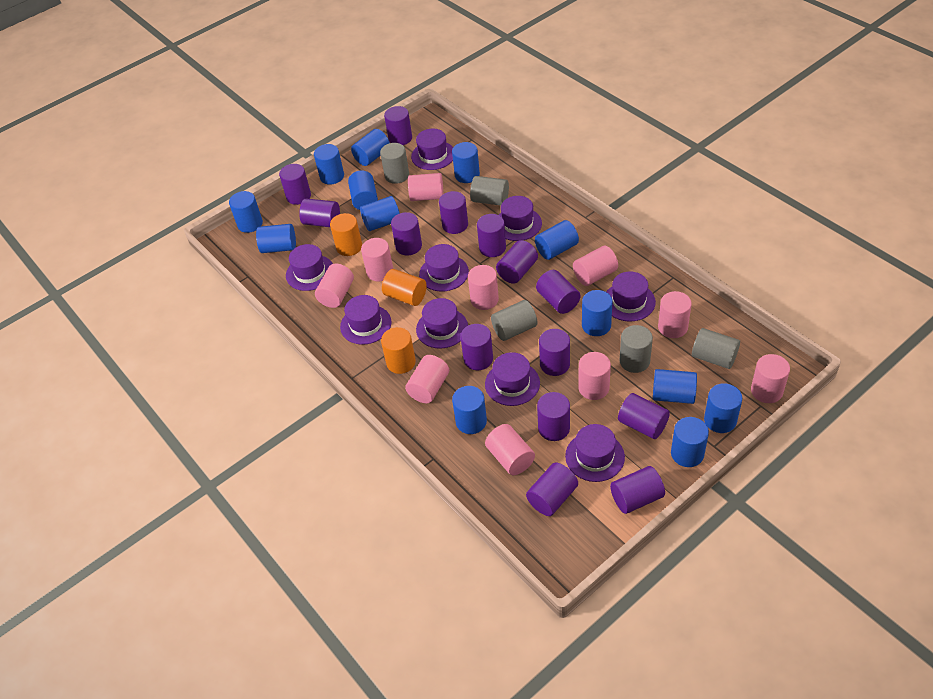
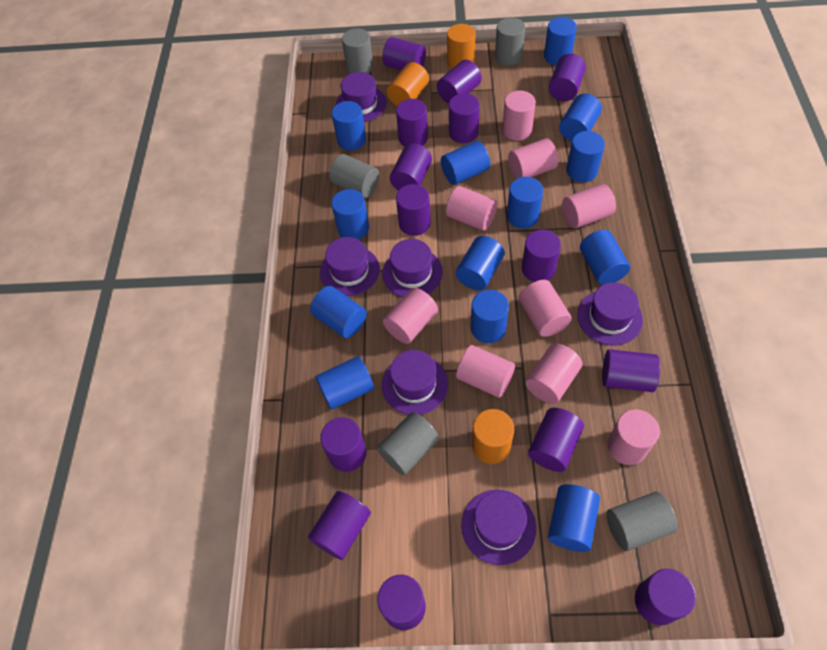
pink cylinder: [315,264,354,308] [361,238,393,281] [405,355,449,403] [408,173,443,201] [468,265,499,310] [485,424,535,475] [573,246,618,286] [578,352,611,400] [658,291,692,338] [751,354,790,403] = 10 -> [383,288,438,344] [446,186,497,231] [456,345,515,398] [502,90,536,141] [508,138,558,179] [519,280,572,337] [525,344,582,404] [562,184,616,228] [607,409,660,465] = 9
purple hat: [286,244,333,291] [340,295,392,345] [411,129,453,170] [416,298,468,349] [419,244,469,291] [485,352,540,406] [499,196,542,241] [565,424,625,482] [606,271,656,322] = 9 -> [320,237,380,296] [336,72,387,122] [382,239,443,297] [382,350,448,415] [461,489,536,565] [577,282,643,346] = 6

